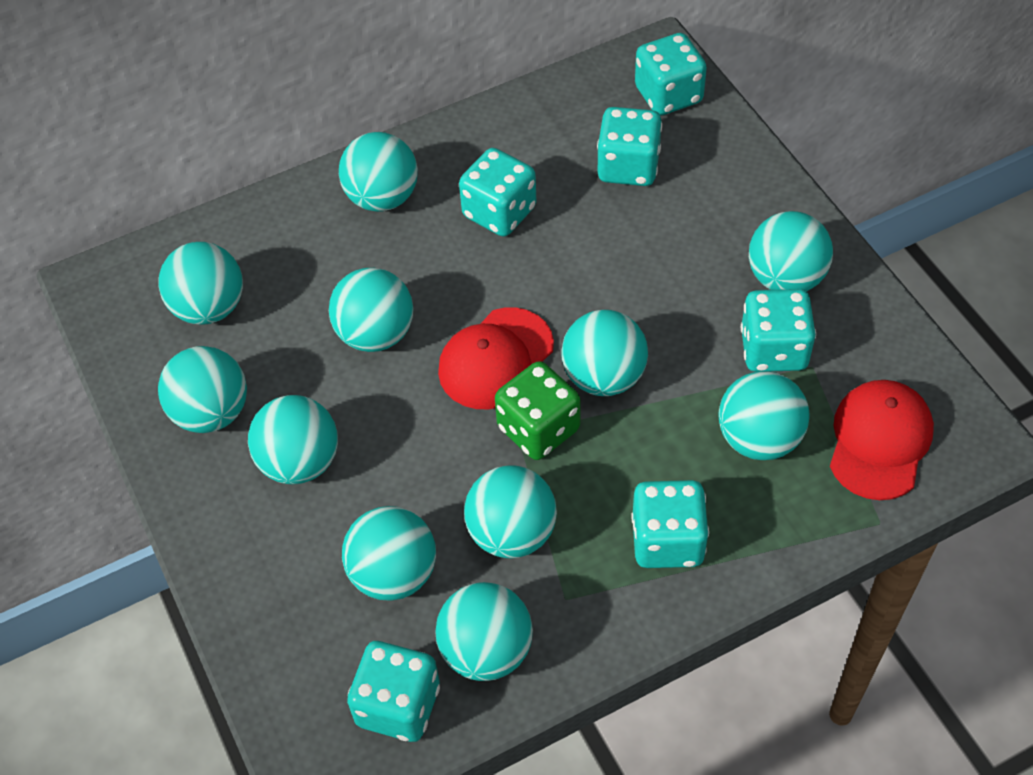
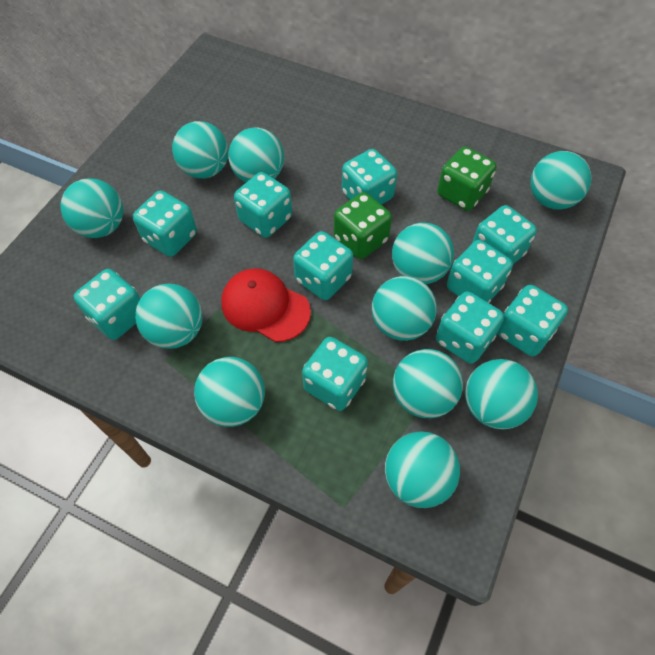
green dice: [495,361,580,460] = 1 -> [334,192,392,259] [437,147,496,211] = 2
red cap: [438,307,554,409] [830,380,934,500] = 2 -> [221,268,311,342] = 1
turquoise dice: [347,641,440,742] [459,148,537,237] [597,107,662,186] [631,480,709,568] [635,33,707,116] [741,289,816,372] = 6 -> [74,269,140,340] [133,191,197,257] [234,172,292,238] [293,231,353,300] [302,337,368,411] [342,149,397,205] [436,291,504,364] [447,240,513,303] [472,205,537,264] [497,285,568,357] = 10

